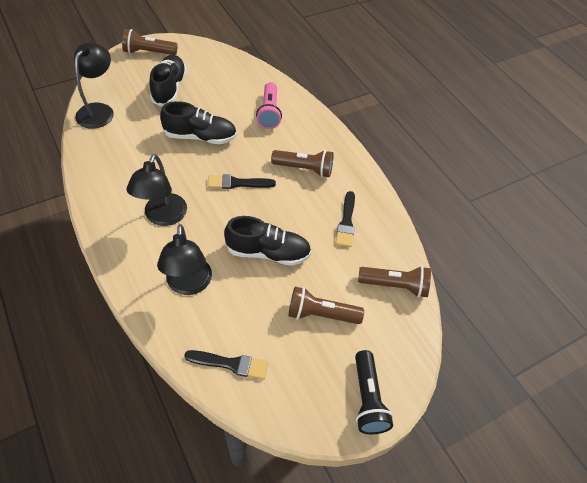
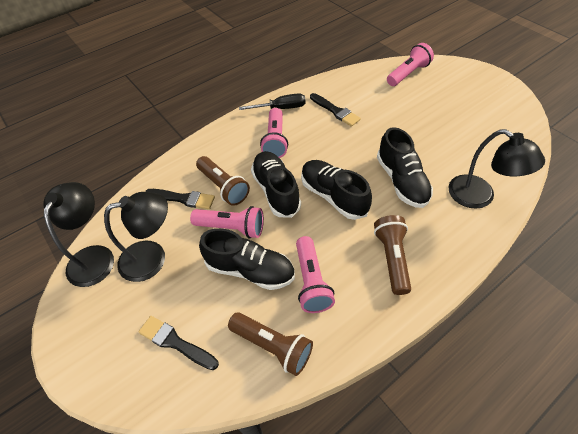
black flashlight: [355,350,393,434] = 1 -> none = 0
black screwdriver: none = 0 -> [239,93,306,110] = 1
black shoe: [149,55,187,106] [160,101,237,144] [224,216,311,266] = 3 -> [199,228,295,290] [251,151,301,218] [301,160,372,220] [377,127,433,208] = 4
brown flashlight: [122,29,177,55] [271,150,333,177] [289,287,364,324] [358,266,431,298] = 4 -> [196,156,250,206] [228,312,313,376] [374,215,411,295] = 3
pink flashlight: [256,82,282,129] = 1 -> [190,206,264,239] [260,108,288,158] [296,236,335,313] [387,43,434,86] = 4

